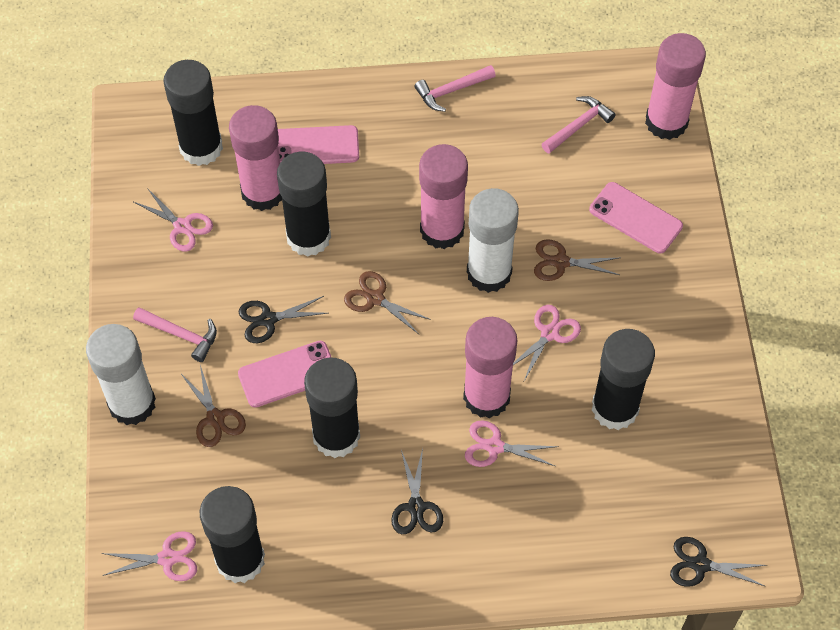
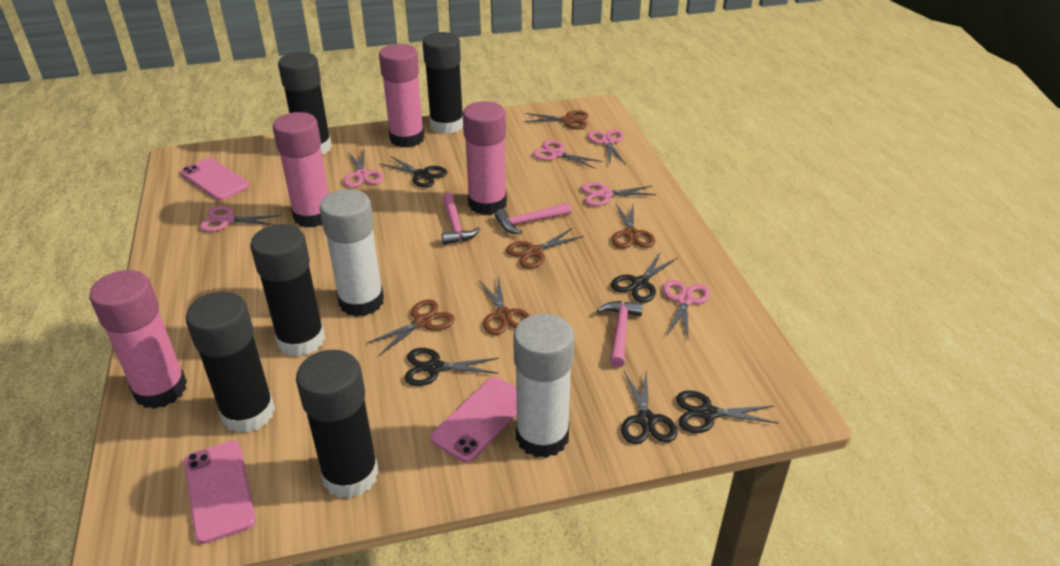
black scissors: [239,296,328,343] [391,448,443,534] [670,537,767,587] = 3 -> [379,156,447,188] [404,348,499,386] [611,252,678,303] [621,369,678,444] [676,391,779,433] = 5
brown scissors: [181,365,246,447] [344,271,431,334] [534,239,619,281] = 3 -> [366,299,455,356] [479,277,530,335] [506,228,584,269] [524,110,588,129] [612,204,655,248] = 5
pink scissors: [102,531,197,581] [134,188,213,252] [465,420,559,467] [513,305,581,381] = 4 -> [200,206,281,232] [343,149,383,188] [533,140,603,169] [581,182,656,206] [588,129,626,165] [663,280,710,338] = 6

